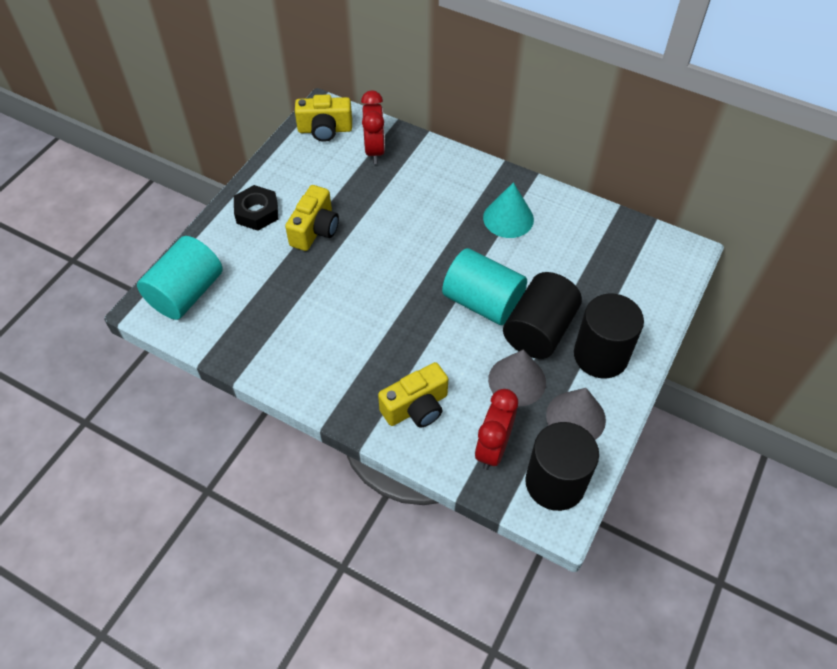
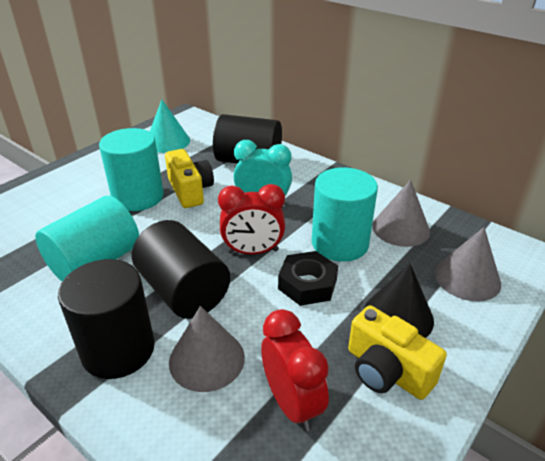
black cone: none = 0 -> [364,264,434,338] = 1
grey cone: [488,350,546,406] [546,388,606,440] = 2 -> [169,306,245,392] [372,180,430,247] [435,227,501,302] = 3
turquoise clock: none = 0 -> [234,140,292,208] = 1
turquoise cylinder: [137,236,223,320] [442,248,527,325] = 2 -> [35,196,139,281] [99,128,164,211] [312,168,378,262] = 3
yellow camera: [285,185,339,251] [295,94,352,142] [378,362,448,428] = 3 -> [165,149,214,208] [348,305,447,400] = 2

